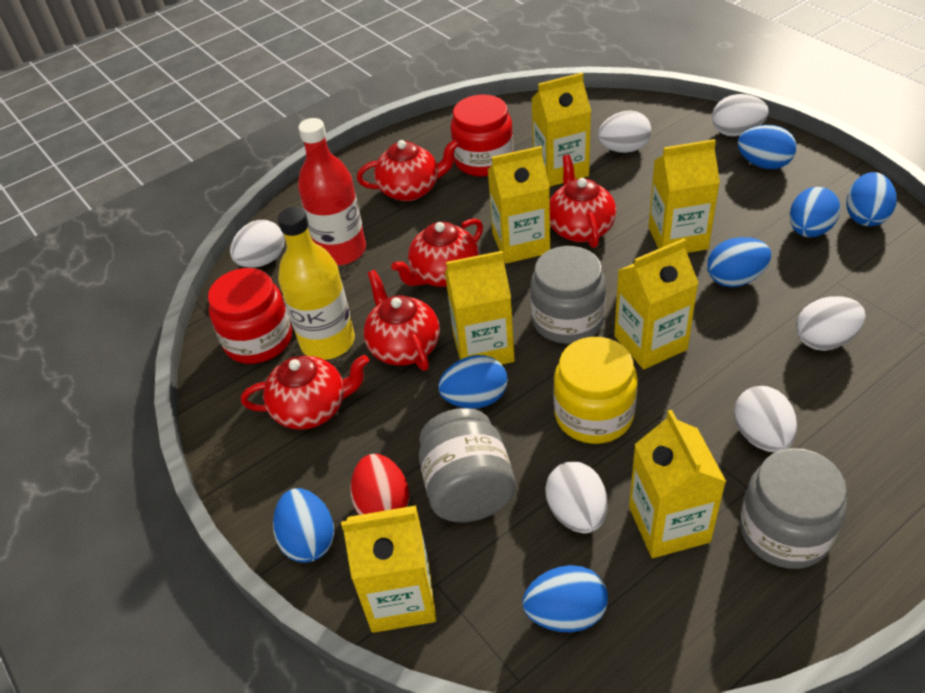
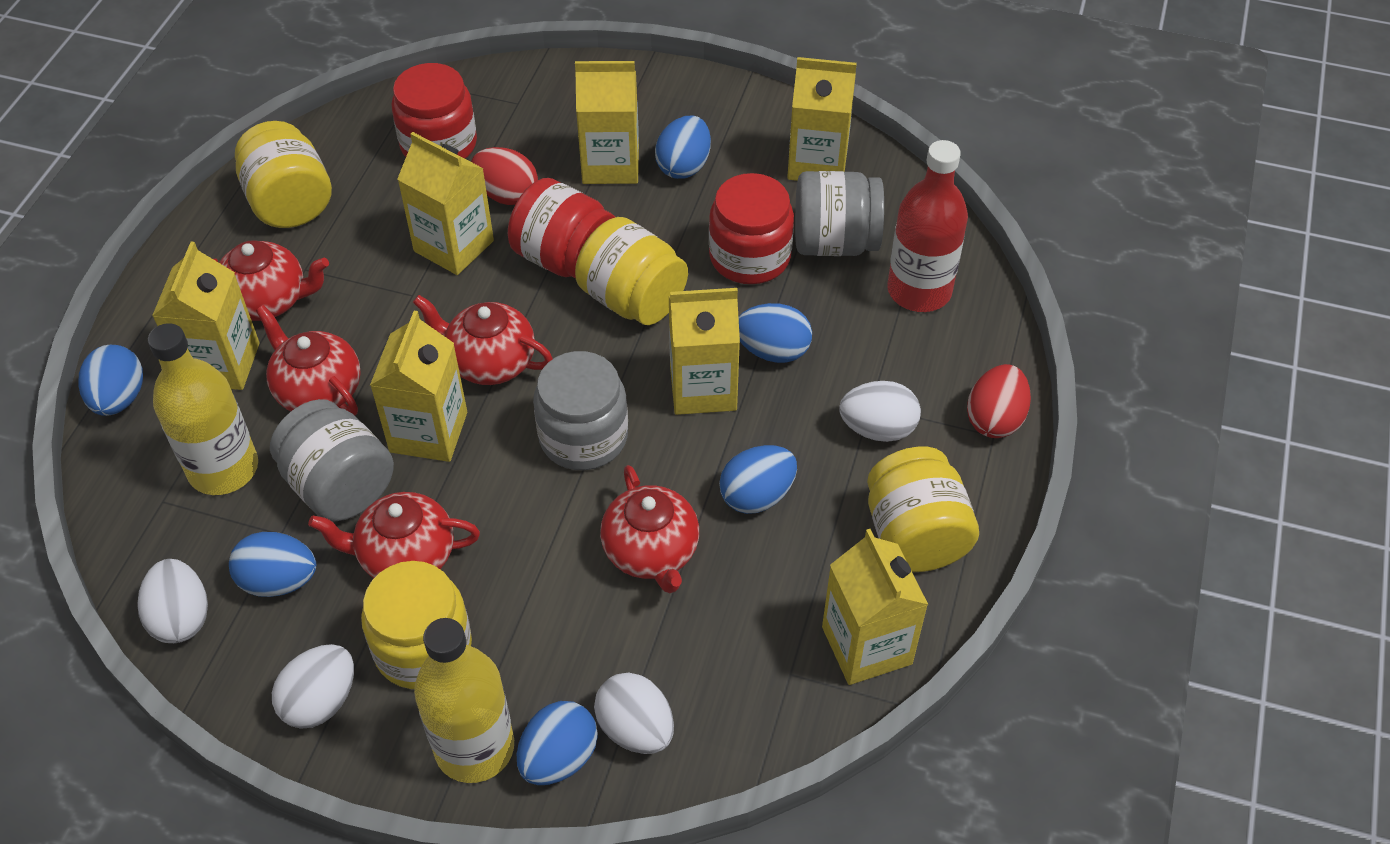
blue egg: [273,488,334,563] [438,355,508,408] [523,565,608,632] [707,237,771,287] [737,125,797,169] [789,187,840,237] [846,172,897,226] = 7 -> [79,345,143,416] [229,532,316,597] [517,701,598,785] [655,115,711,179] [719,445,797,514] [738,303,812,363] = 6
red egg: [350,454,409,515] = 1 -> [471,147,538,205] [967,364,1031,438] = 2
red jar: [208,268,292,364] [451,95,513,177] = 2 -> [392,63,477,159] [508,178,615,279] [709,173,794,284] = 3
white egg: [230,220,285,268] [545,462,607,533] [598,110,651,153] [712,94,768,136] [734,386,797,452] [796,296,865,351] = 6 -> [138,559,208,643] [272,644,354,729] [594,672,674,754] [839,381,921,442] = 4
yellow bottle: [277,207,355,360] = 1 -> [148,323,258,495] [414,618,514,783] = 2
yellow jar: [553,337,638,444] = 1 -> [235,121,332,228] [361,561,472,689] [575,217,688,325] [867,447,979,572] = 4

